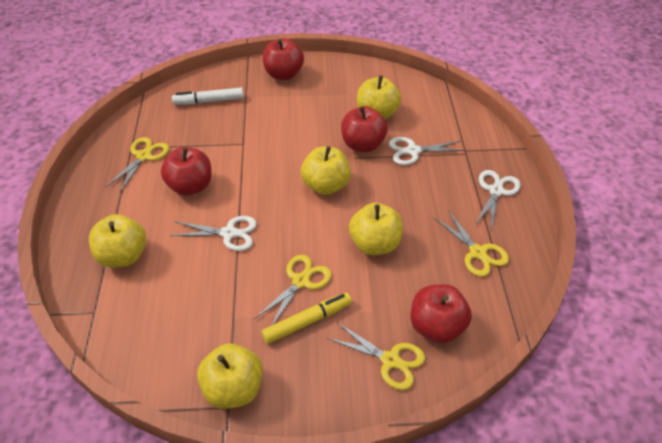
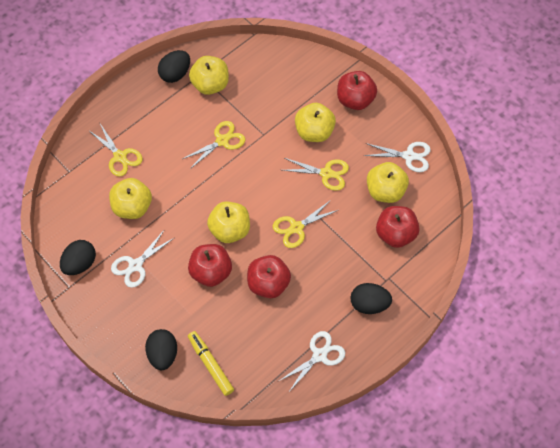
black egg: none = 0 -> [60,240,96,275] [145,329,177,370] [158,50,190,83] [351,283,392,314] = 4
white marker: [172,88,244,105] = 1 -> none = 0

